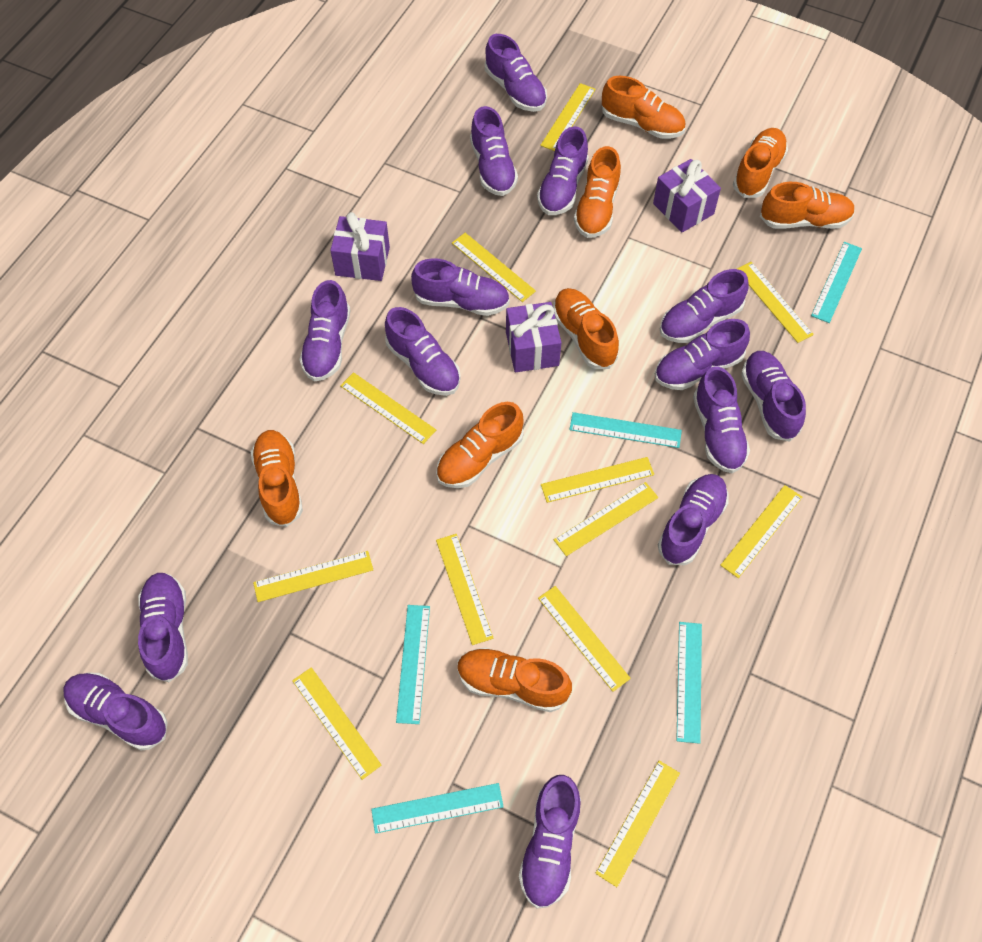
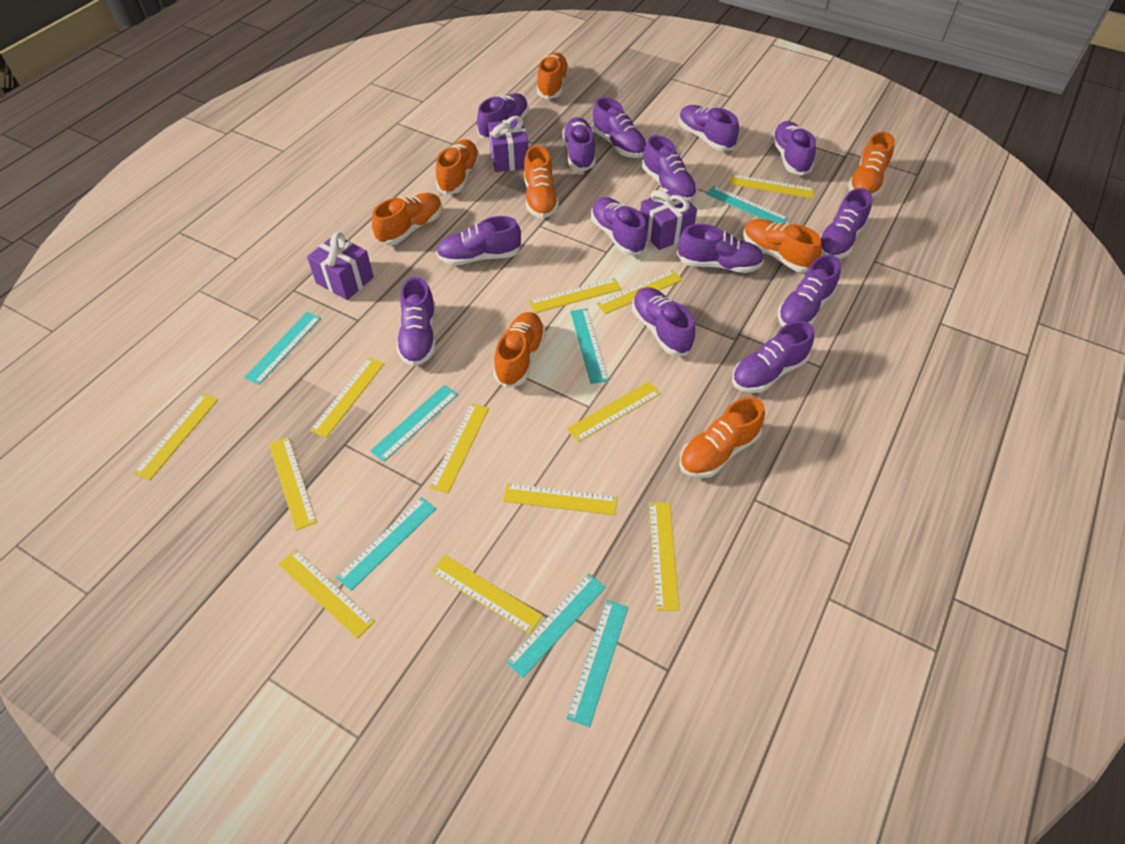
turquoise ruler: [371,783,504,834] [396,605,430,724] [569,412,682,448] [676,622,702,744] [811,242,862,323] = 5 -> [244,312,321,385] [336,497,436,591] [370,385,458,462] [506,573,606,678] [566,600,628,727] [570,309,609,384] [706,186,788,224] = 7

